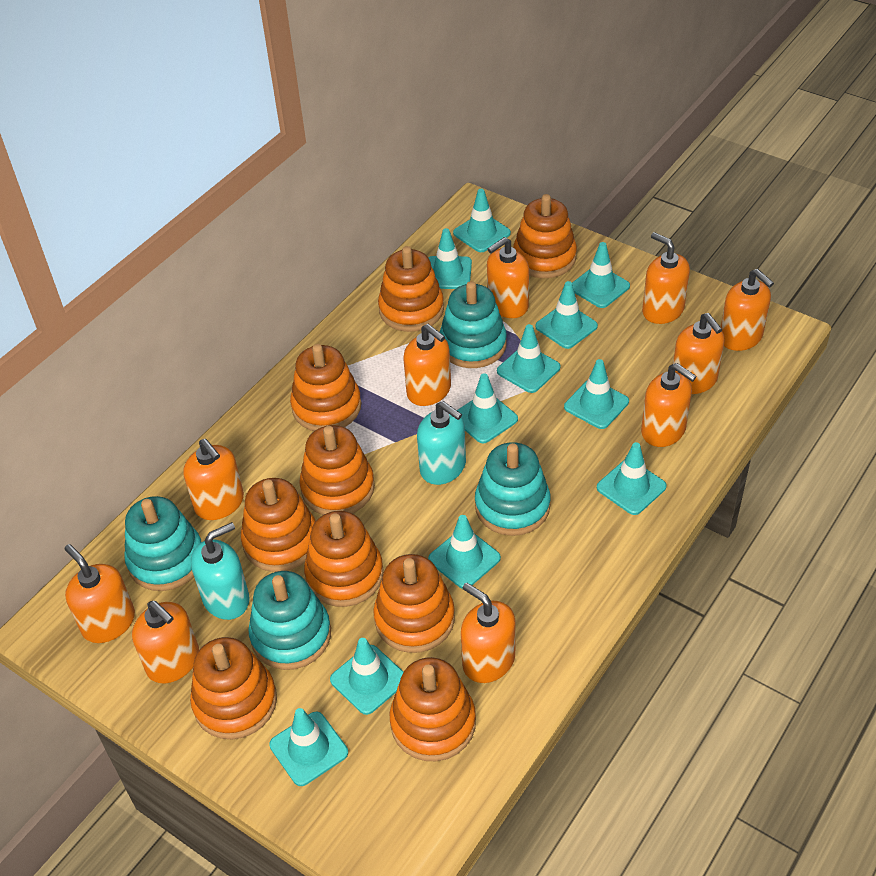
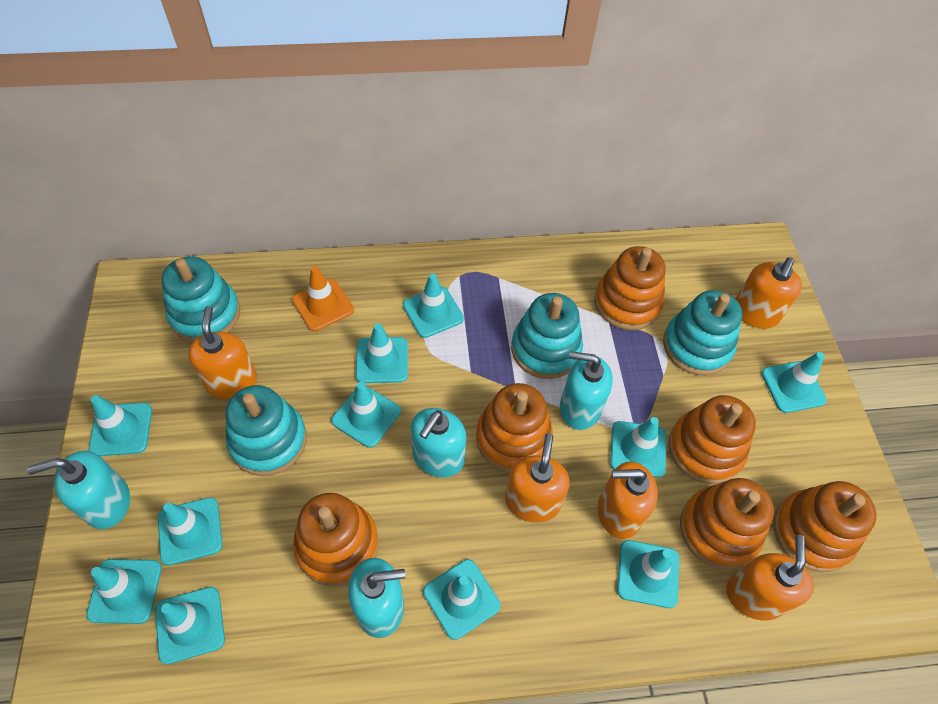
orange soap dispenser: [65,544,135,643] [132,601,199,683] [183,439,244,520] [403,324,451,406] [461,582,516,683] [487,237,529,318] [641,363,697,447] [642,232,690,324] [673,313,724,394] [721,269,774,351] = 10 -> [188,306,257,399] [505,433,570,523] [598,461,658,539] [726,535,814,621] [735,257,802,329] = 5
orange stacking toy: [190,637,277,739] [241,478,316,572] [290,344,361,431] [299,425,375,515] [304,511,384,607] [373,554,455,653] [378,246,444,332] [390,657,476,761] [513,194,577,278] = 9 -> [293,493,379,587] [476,383,553,472] [594,246,666,330] [669,395,756,484] [680,478,774,570] [773,481,876,572] = 6
orange traffic cone: none = 0 -> [292,266,354,331] = 1
turquoise soap dispenser: [191,522,250,620] [417,401,466,485] = 2 -> [27,450,130,529] [348,558,405,638] [411,408,466,478] [560,351,613,430] = 4

